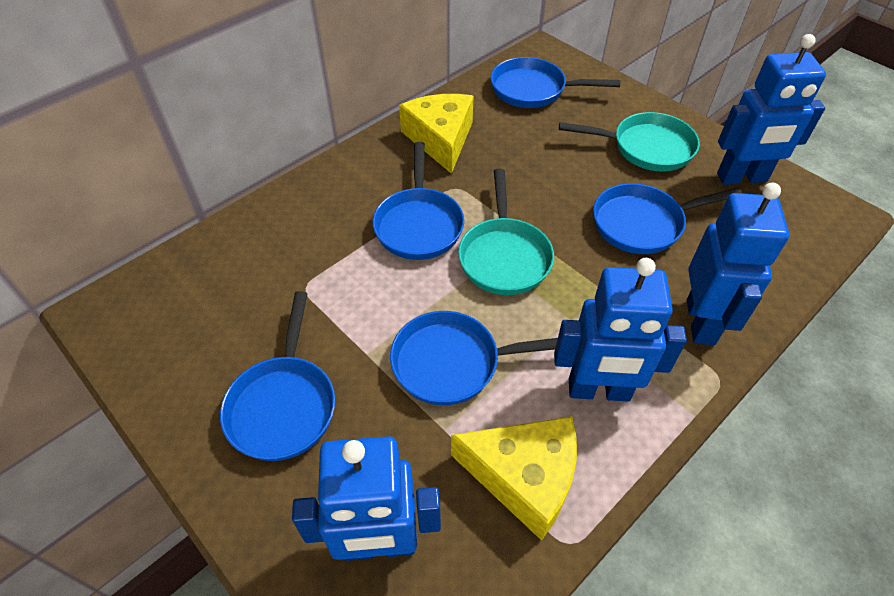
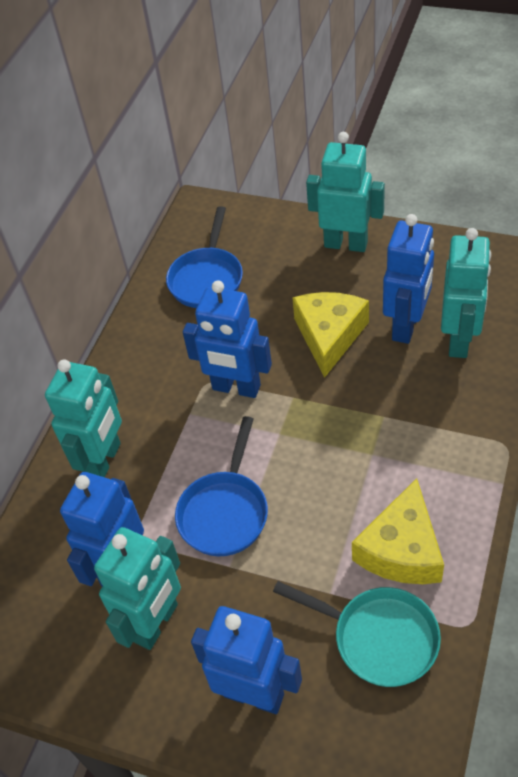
blue pan: [220,291,335,461] [372,142,464,260] [390,311,558,405] [491,57,620,108] [593,183,742,254] = 5 -> [166,206,243,308] [175,416,268,556] = 2
turquoise pan: [458,169,554,295] [559,112,700,171] = 2 -> [273,581,441,687] = 1
turquoise robot: none = 0 -> [45,359,122,477] [94,527,181,650] [306,132,385,252] [441,228,491,358] = 4

